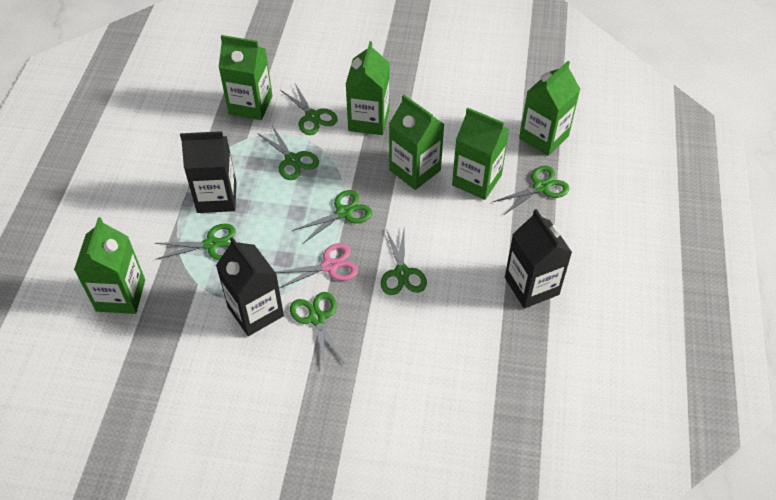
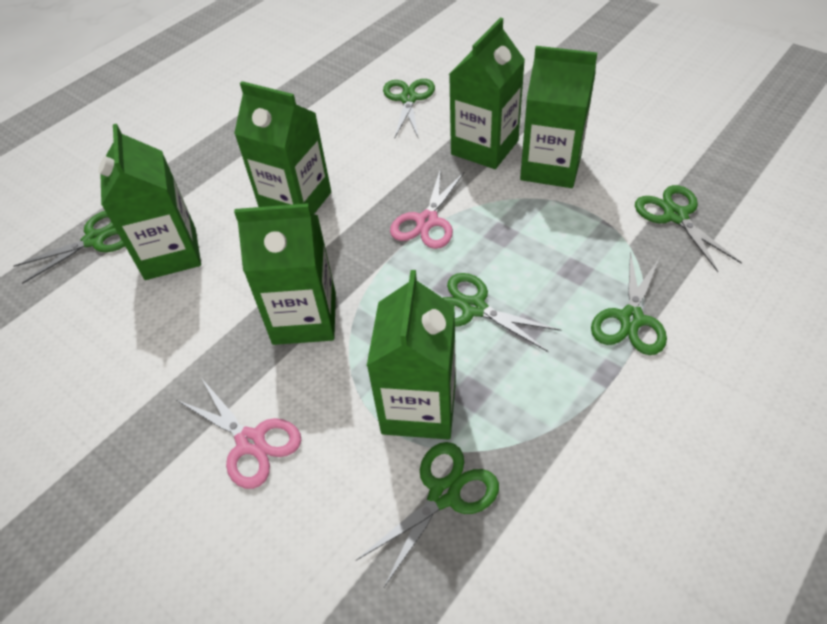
black carton: [180,131,237,213] [216,237,284,336] [505,209,572,308] = 3 -> none = 0
green scissors: [155,224,236,260] [257,126,319,180] [280,84,338,135] [290,292,344,370] [292,190,372,244] [381,226,427,295] [493,166,570,215] = 7 -> [13,211,125,284] [356,442,499,587] [383,79,435,139] [443,273,561,352] [591,251,667,355] [635,185,742,272] = 6
pink scissors: [275,243,358,288] = 1 -> [177,379,301,489] [390,171,464,249] = 2

